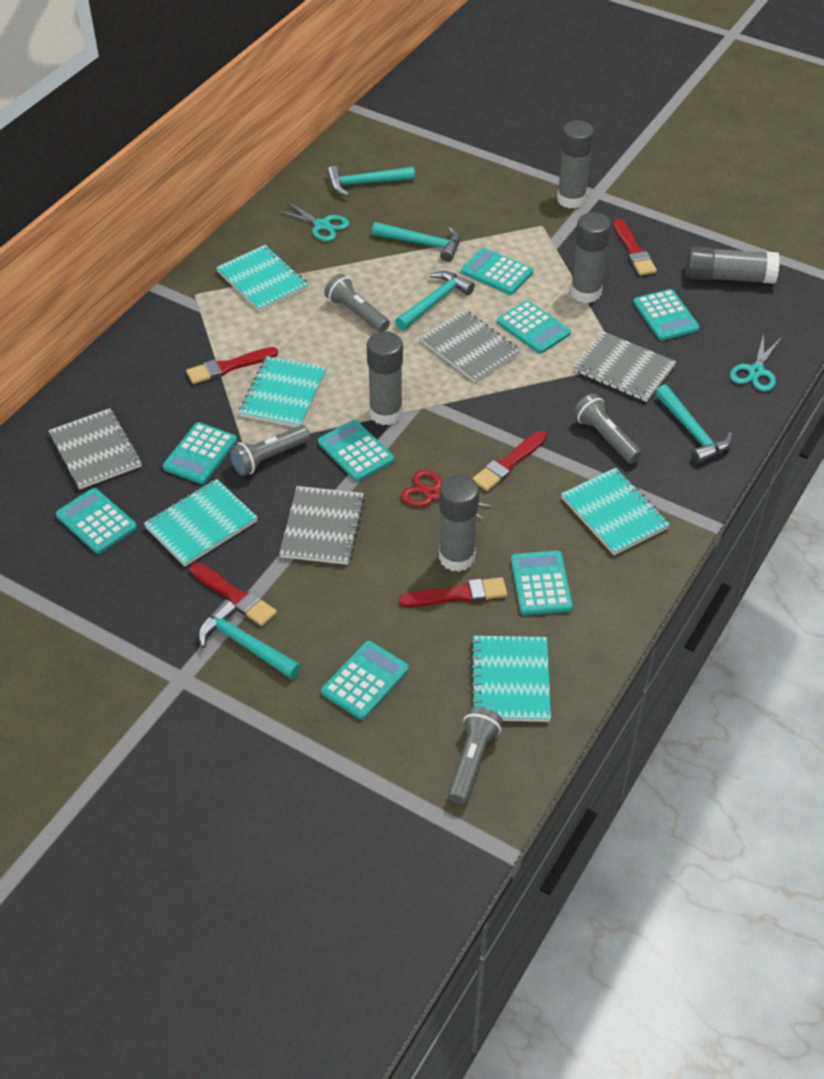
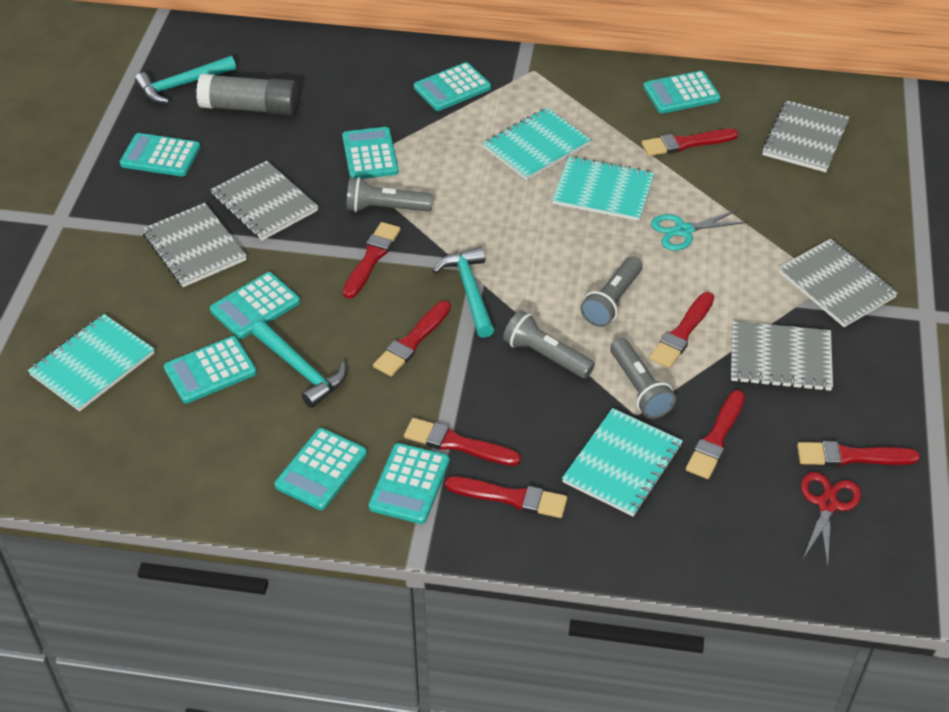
grey glue stick: [367,331,403,425] [439,475,479,572] [557,121,594,208] [571,212,611,303] [685,247,780,283] = 5 -> [196,74,298,115] = 1
grey notebook: [48,408,142,490] [279,486,365,565] [420,310,520,382] [574,332,676,402] = 4 -> [142,203,247,287] [211,161,318,241] [731,321,833,391] [762,101,850,172] [778,239,898,327] = 5
red brush: [186,347,278,384] [190,562,277,626] [399,577,507,607] [472,431,547,491] [613,219,657,276] = 5 -> [343,222,401,299] [373,301,451,377] [404,418,521,466] [445,477,567,518] [642,129,738,156] [650,292,714,368] [686,390,745,479] [797,441,920,466] = 8
turquoise hammer: [198,599,301,679] [327,166,415,196] [372,222,460,262] [395,271,475,330] [655,384,732,464] = 5 -> [135,56,236,103] [252,321,347,408] [433,247,494,338] = 3
turquoise notebook: [144,479,258,566] [216,245,308,312] [239,356,326,427] [470,636,551,722] [561,468,670,555] = 5 -> [28,314,155,411] [483,108,591,180] [552,156,655,221] [562,408,683,517] = 4
turquoise scissors: [275,201,349,241] [730,333,782,391] = 2 -> [651,209,747,250] = 1

